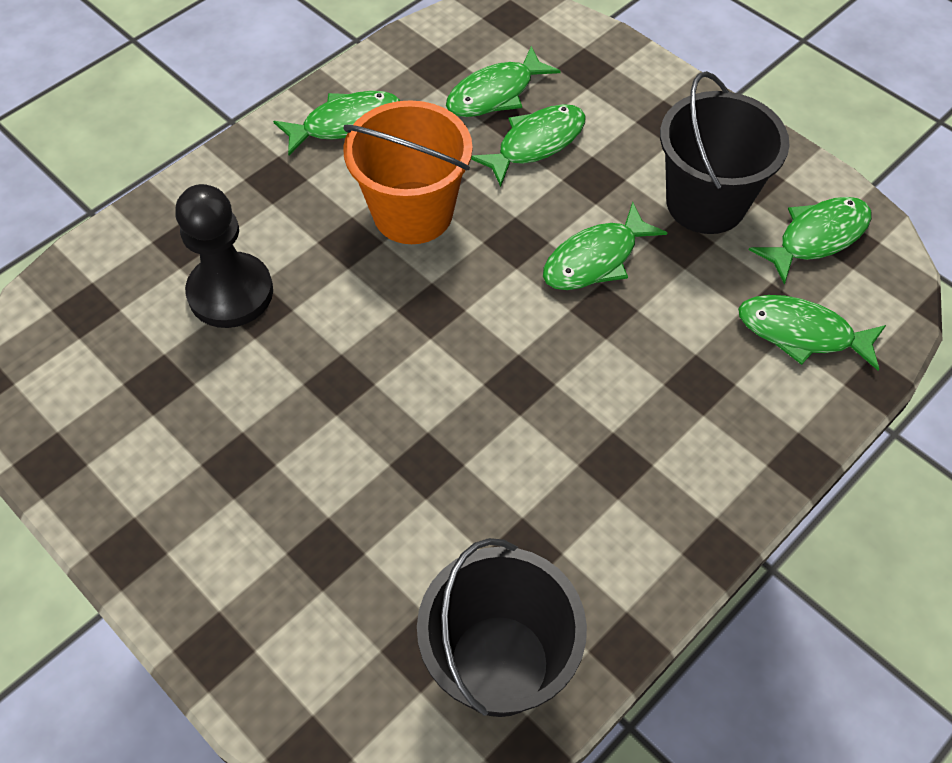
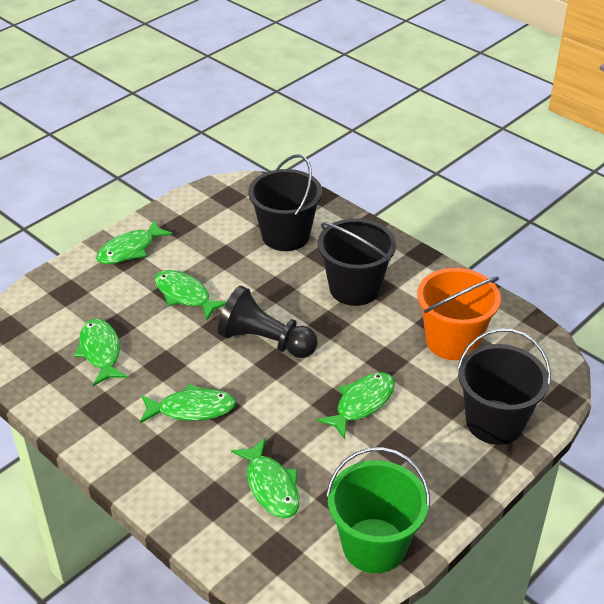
black bucket: [417,538,587,717] [660,71,790,234] = 2 -> [248,154,322,251] [318,218,396,306] [457,328,551,445] = 3
green bucket: none = 0 -> [326,447,430,573] = 1

